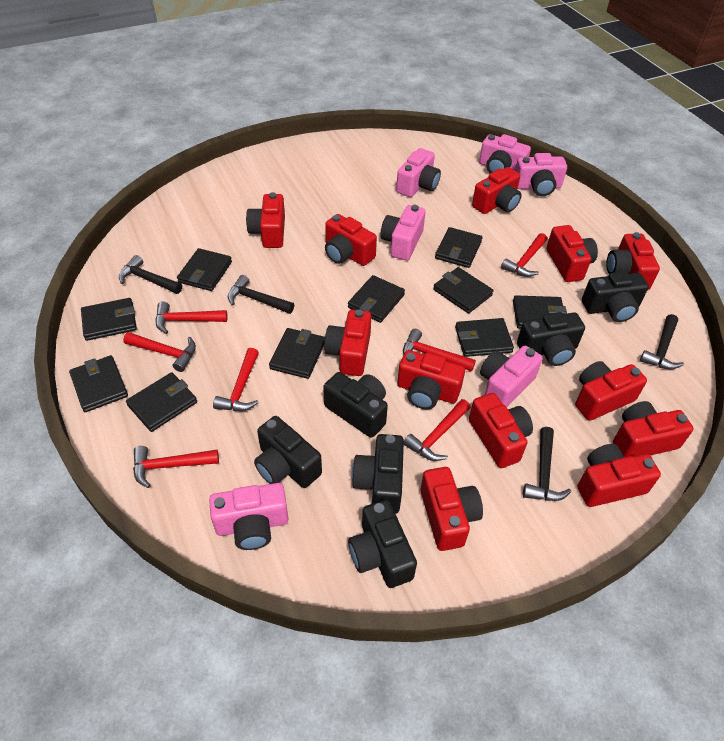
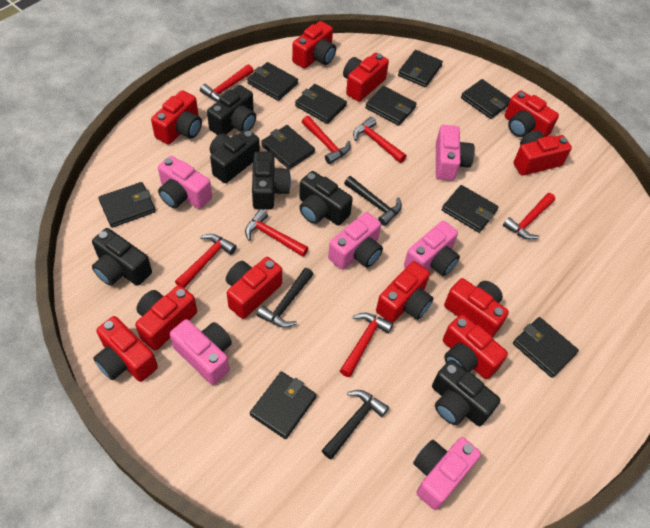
black hammer: [119,255,182,294] [228,275,294,314] [523,427,571,501] [640,314,684,369] = 4 -> [257,268,314,328] [322,390,389,459] [344,176,402,226] = 3
red camera: [246,192,285,248] [324,309,371,376] [325,214,377,266] [397,350,465,410] [421,467,483,551] [469,393,533,468] [472,167,522,214] [546,225,598,282] [575,361,647,421] [577,444,661,507] [606,232,660,290] [613,401,694,457] = 12 -> [93,316,158,382] [135,285,197,351] [151,90,202,145] [226,257,282,319] [292,21,336,69] [343,53,389,102] [376,261,433,323] [443,314,508,379] [444,278,509,337] [504,90,559,137] [514,130,572,176] = 11

